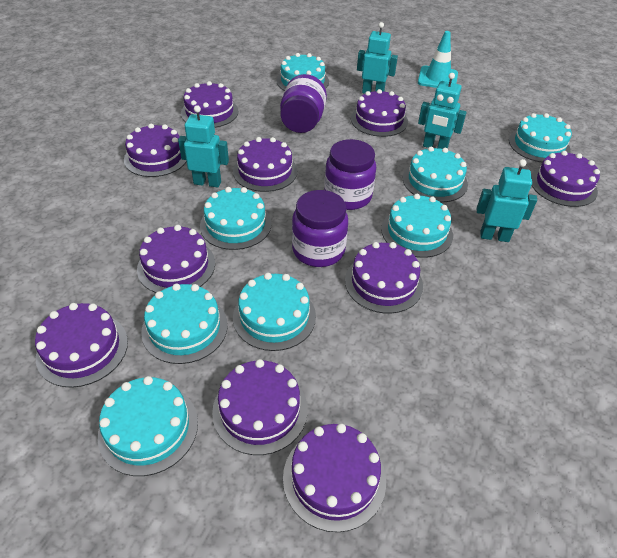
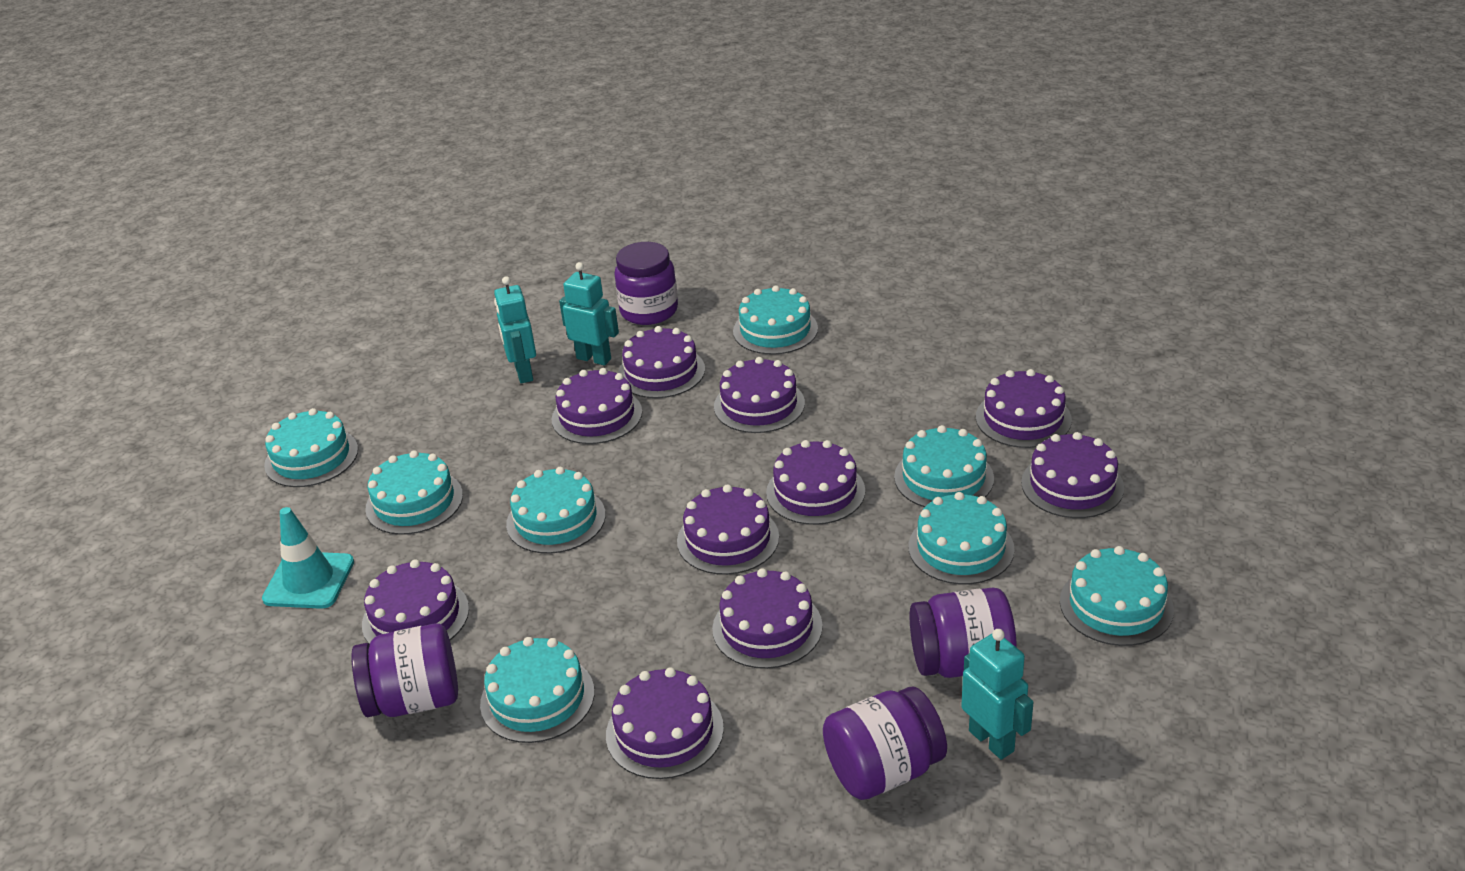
purple jar: [280,74,327,133] [292,190,348,267] [324,139,376,210] = 3 -> [351,623,458,717] [614,242,678,325] [823,687,947,800] [910,587,1017,678] = 4
turquoise robot: [178,105,229,187] [357,22,398,94] [418,73,467,149] [477,159,537,242] = 4 -> [494,276,536,383] [559,262,619,366] [961,629,1034,760] = 3

